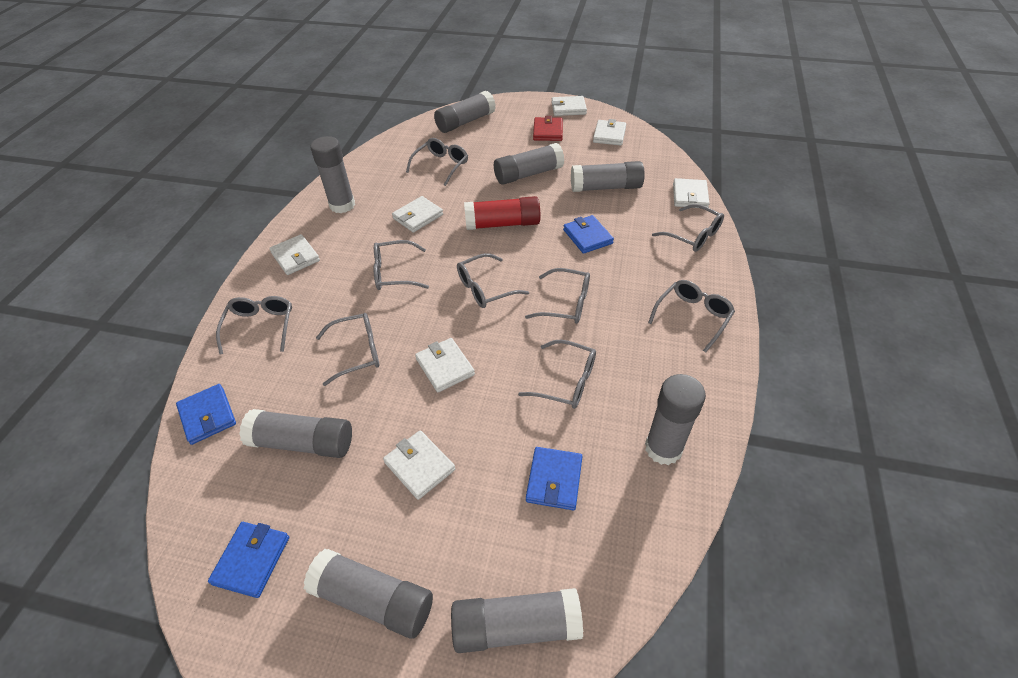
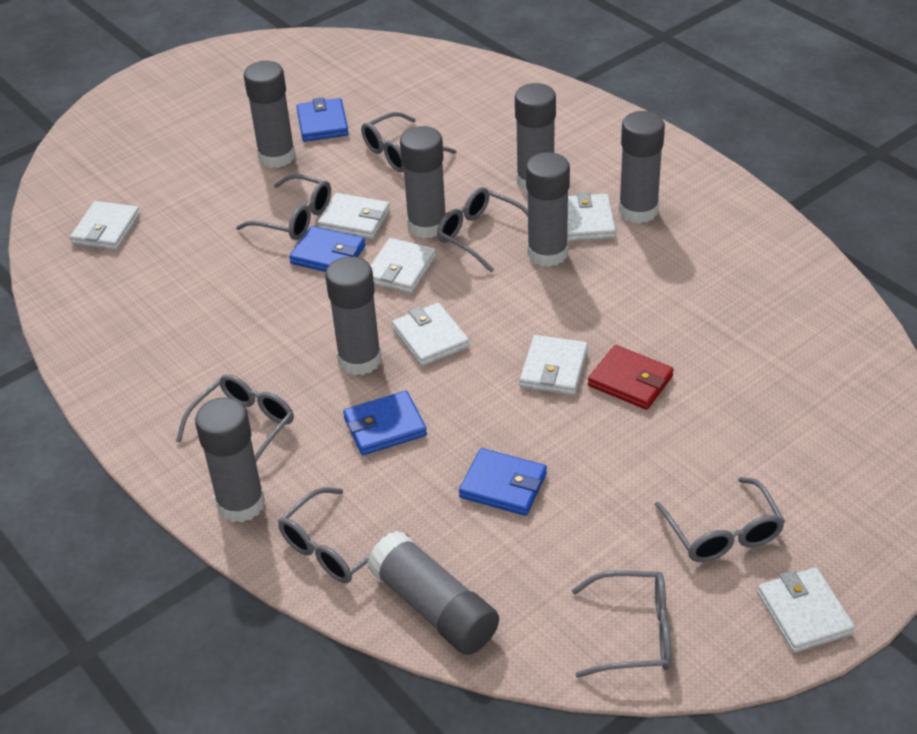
grey glasses: [216,296,292,355] [316,313,379,386] [373,240,429,290] [406,138,468,186] [457,253,529,308] [518,340,596,409] [525,268,590,324] [648,280,735,352] [652,204,724,252] = 9 -> [176,374,294,462] [236,174,331,240] [278,487,409,583] [361,112,456,172] [437,187,528,273] [572,571,671,678] [655,477,785,562] = 7
red glue stick: [464,196,540,230] = 1 -> none = 0

